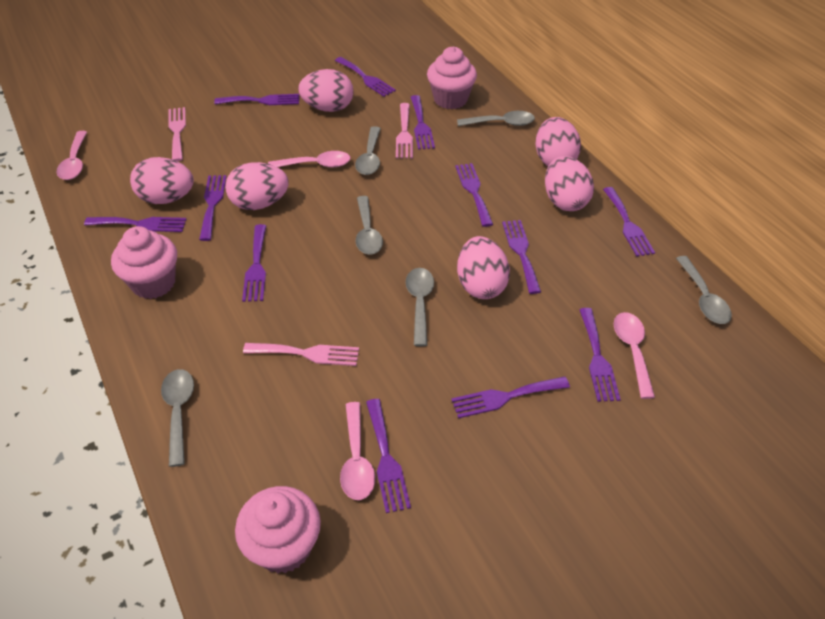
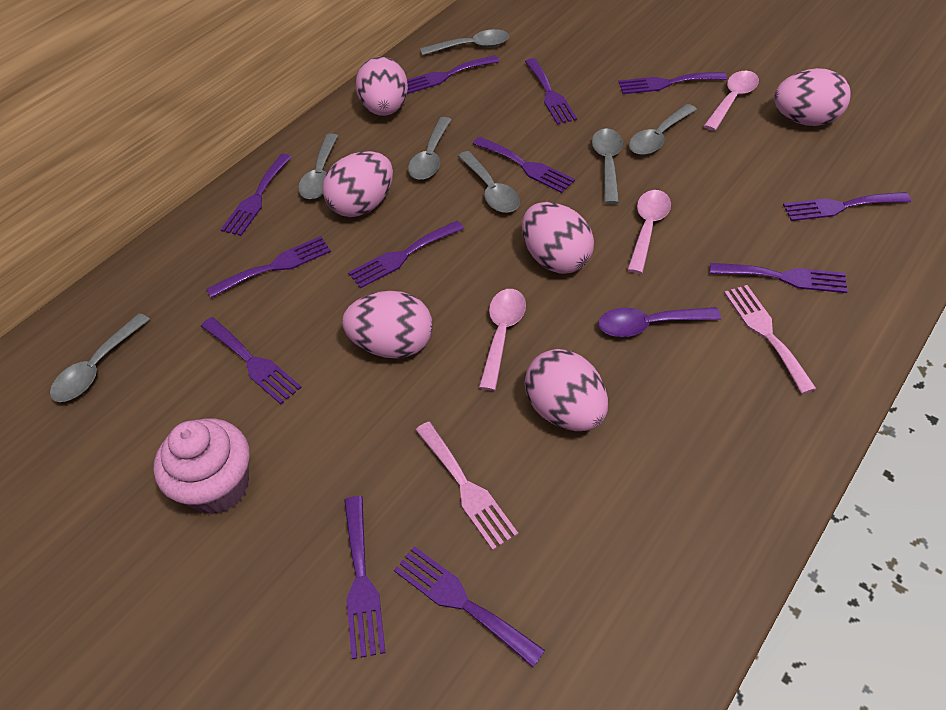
grey spoon: [161,369,194,467] [355,126,381,175] [356,196,383,255] [405,268,434,346] [457,111,535,126] [676,256,732,324] = 6 -> [50,313,150,402] [298,134,338,199] [408,117,452,180] [420,29,509,56] [458,151,520,213] [592,128,623,204] [629,104,697,155] = 7
pink cupcake: [111,226,177,299] [235,486,321,573] [427,47,477,109] = 3 -> [154,418,250,515] = 1
pink fork: [168,107,186,161] [243,343,359,366] [396,103,413,158] = 3 -> [415,422,518,550] [724,285,817,394] = 2
pink spoon: [56,131,87,180] [268,151,351,167] [340,402,375,500] [614,312,655,399] = 4 -> [479,289,526,391] [627,190,671,274] [704,71,759,131] = 3
purple spoon: none = 0 -> [598,307,721,337] = 1

